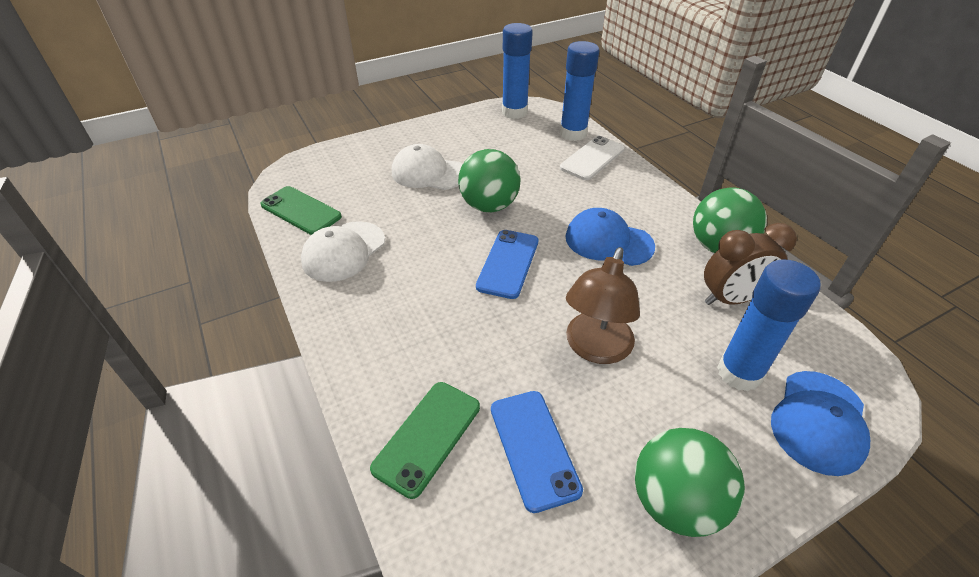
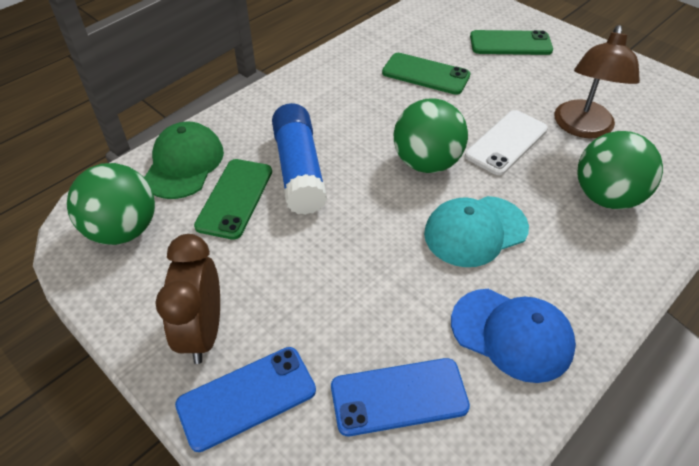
blue cap: [566,208,655,266] [771,371,870,476] = 2 -> [451,289,576,383] = 1
blue glue stick: [502,23,533,119] [560,41,599,141] [717,259,821,392] = 3 -> [272,103,327,215] = 1
green cap: none = 0 -> [144,122,224,199] = 1
green phone: [261,186,342,235] [370,382,480,499] = 2 -> [194,159,272,240] [382,53,470,95] [470,30,553,55] = 3
turquoise cap: none = 0 -> [424,196,529,267] = 1
white cap: [301,221,385,282] [392,144,463,190] = 2 -> none = 0

